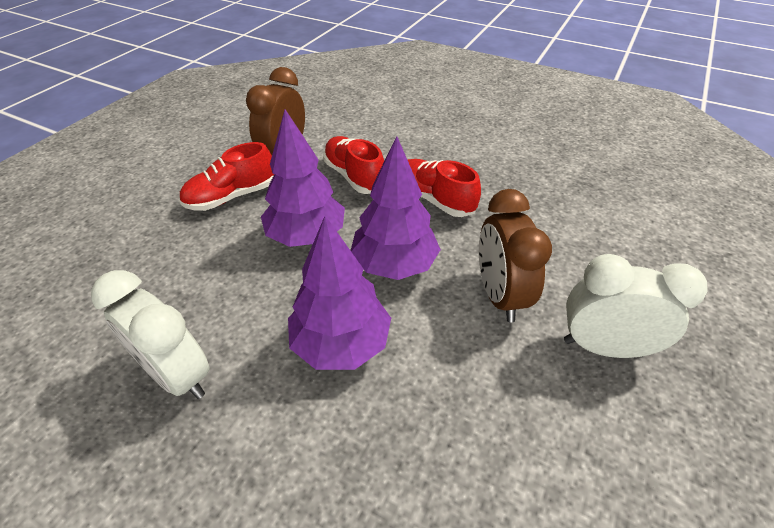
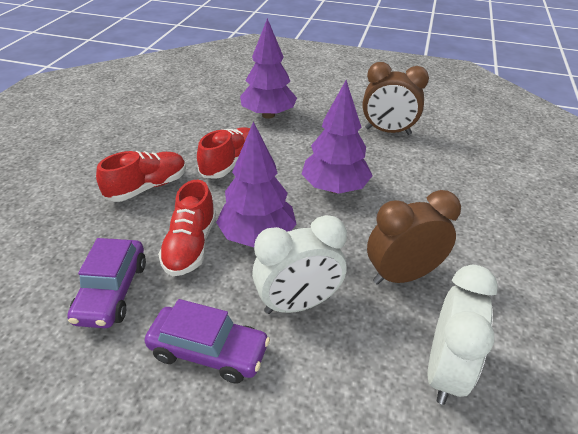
purple car: none = 0 -> [68,238,146,328] [144,299,270,384] = 2

